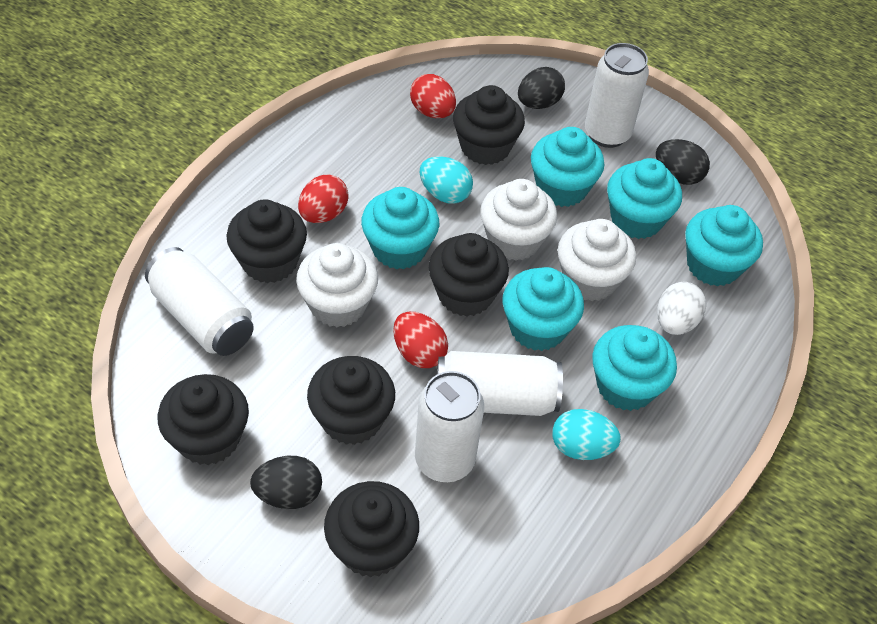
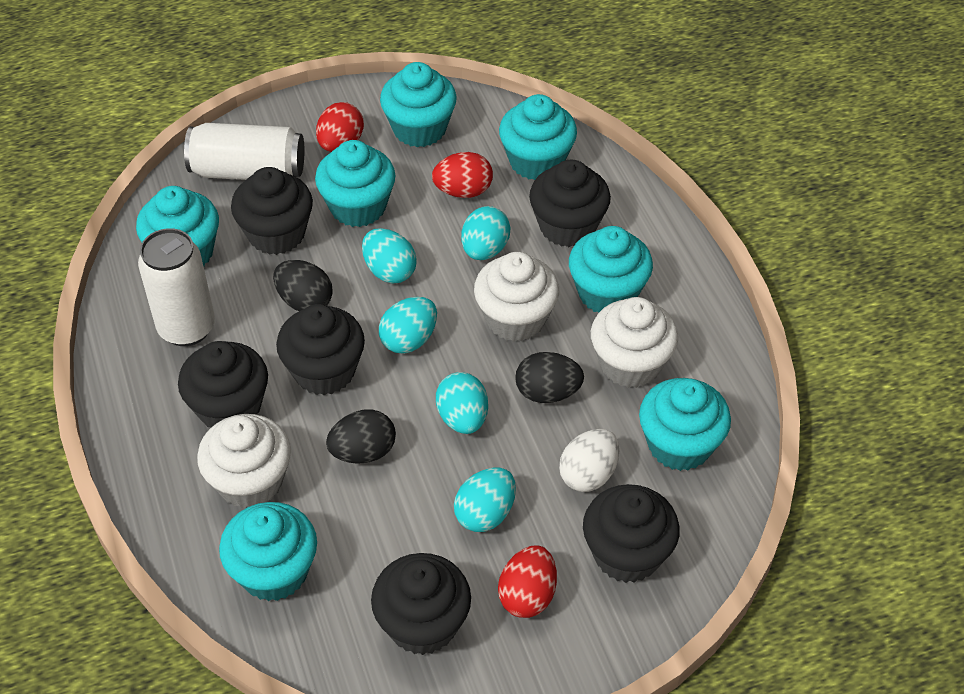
turquoise cupcake: [361,187,439,269] [502,267,584,351] [531,127,604,207] [592,325,677,411] [607,158,682,239] [685,205,763,287] = 6 -> [136,186,219,266] [219,502,317,601] [315,140,395,227] [380,62,457,147] [499,94,577,180] [569,226,653,312] [639,378,731,471] = 7
turquoise egg: [420,157,473,204] [552,409,621,460] = 2 -> [362,228,417,283] [379,297,437,354] [436,372,488,434] [454,467,516,532] [461,206,511,260] = 5
white can: [145,247,254,356] [415,371,484,482] [437,351,563,416] [585,43,649,148] = 4 -> [138,228,215,346] [184,123,304,180] = 2

